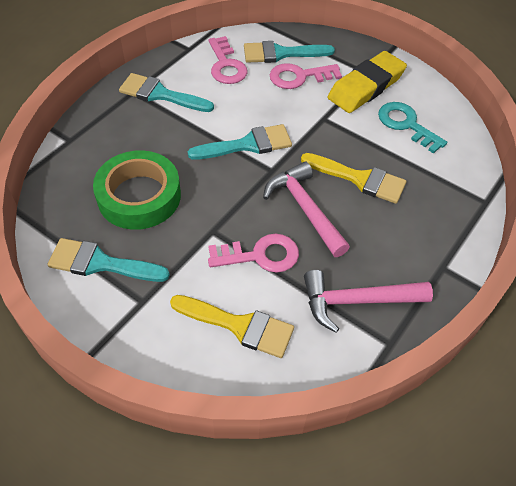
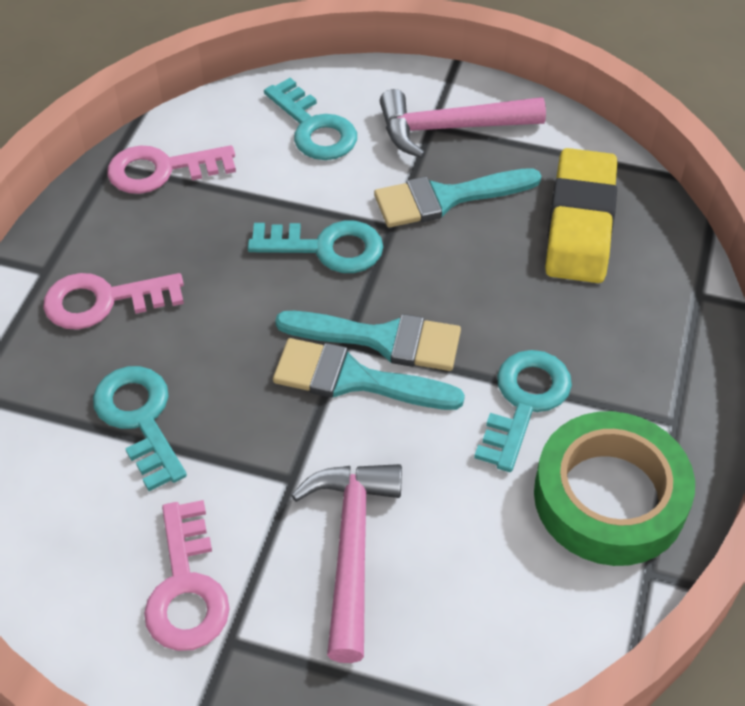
turquoise brush: [47,238,170,282] [119,73,214,112] [188,124,292,160] [244,41,335,63] = 4 -> [273,338,465,410] [275,311,461,371] [374,168,541,228] = 3
turquoise key: [378,102,447,154] = 1 -> [93,366,187,491] [248,221,383,273] [264,78,357,160] [474,350,572,472] = 4
yellow brush: [170,295,294,358] [301,153,406,204] = 2 -> none = 0

